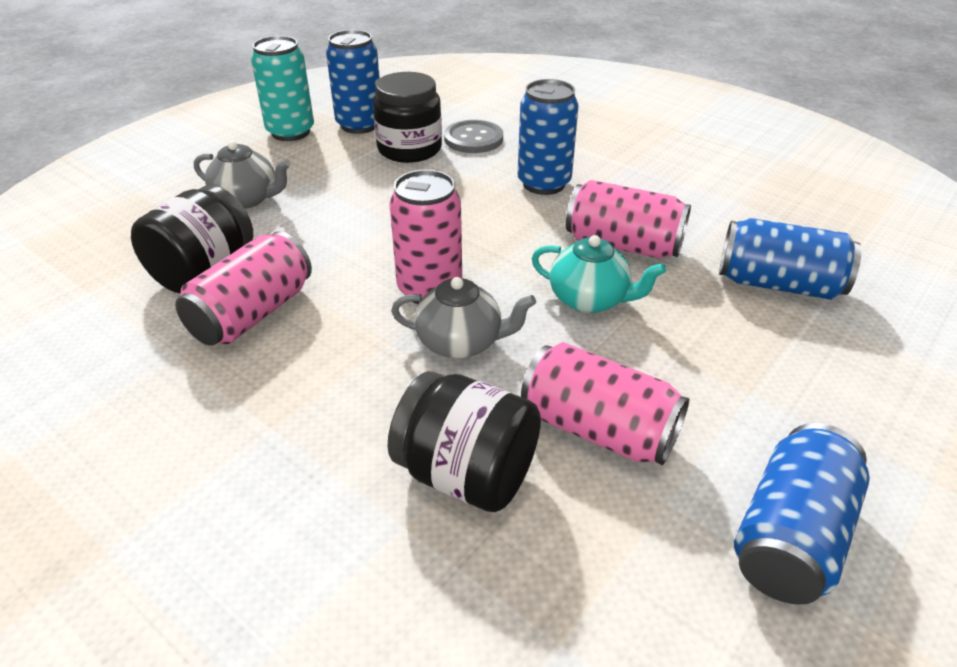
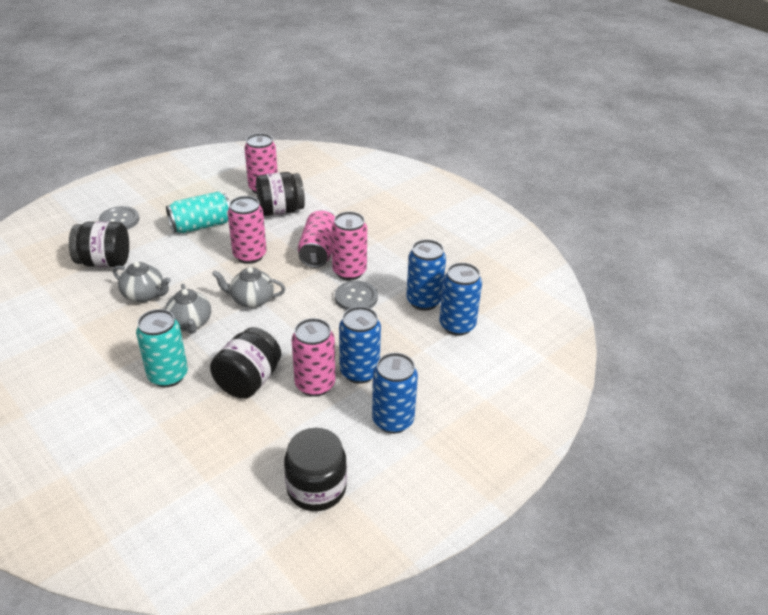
black jar: [131,185,253,294] [373,72,442,163] [388,371,541,512] = 3 -> [69,222,129,267] [210,327,281,399] [256,172,305,216] [284,428,347,511] = 4
grey button: [444,120,503,153] = 1 -> [99,206,139,230] [335,281,378,310] = 2
grey teapot: [194,140,291,209] [391,277,536,359] = 2 -> [113,262,171,302] [165,284,211,334] [212,267,285,308] = 3
pink can: [175,231,312,346] [390,170,462,304] [521,342,689,465] [566,180,691,259] = 4 -> [227,196,266,264] [244,133,278,194] [292,318,335,397] [298,210,335,268] [331,212,367,280] = 5
turquoise can: [251,36,314,141] = 1 -> [136,309,188,387] [166,192,230,233] = 2
turquoise teapot: [531,235,666,313] = 1 -> none = 0

